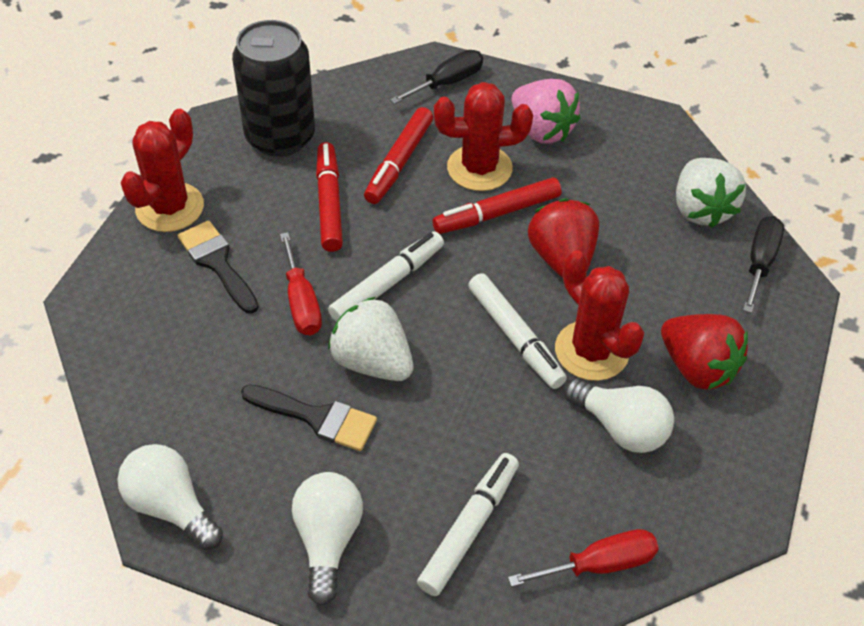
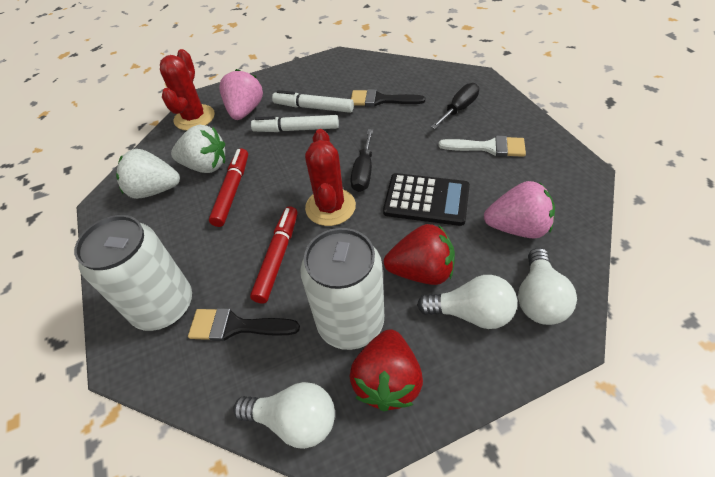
black calculator: none = 0 -> [383,173,470,226] = 1
black can: [232,20,315,157] = 1 -> none = 0
pink strawberry: [512,79,580,144] = 1 -> [219,69,263,120] [484,181,555,239] = 2
red cactus: [120,109,204,232] [434,82,533,191] [555,251,644,381] = 3 -> [160,49,215,131] [305,129,356,226] = 2
red marker: [316,142,343,252] [364,107,433,204] [432,177,561,234] = 3 -> [209,148,248,227] [250,206,298,304] = 2
red screwdriver: [280,232,322,335] [508,529,659,587] = 2 -> none = 0
white brush: none = 0 -> [439,135,526,157] = 1
white can: none = 0 -> [74,215,192,331] [300,228,384,350] = 2
white marker: [328,232,444,322] [417,453,519,596] [468,273,567,389] = 3 -> [251,115,339,132] [272,90,354,113] = 2

